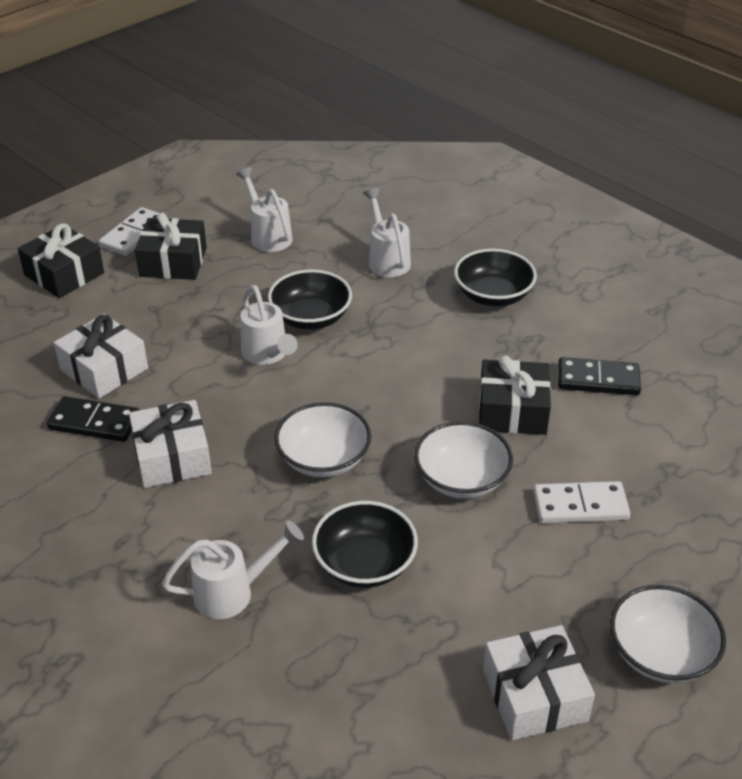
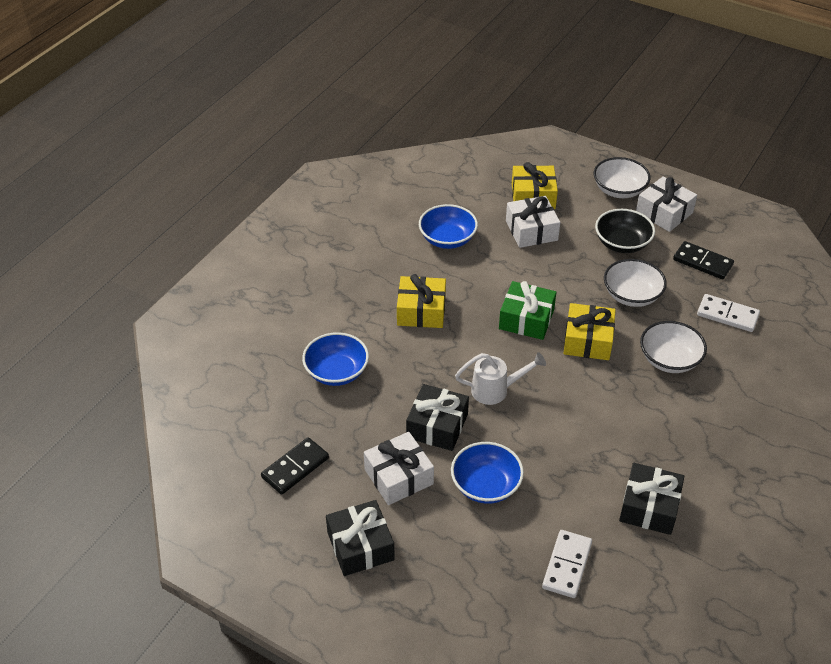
black bowl: [268,270,352,330] [312,501,418,588] [454,249,537,307] = 3 -> [595,209,655,253] = 1
blue bowl: none = 0 -> [302,332,369,386] [419,204,478,249] [451,442,524,504] = 3
green gift: none = 0 -> [499,281,556,340] = 1
white watering can: [162,520,304,619] [236,167,293,252] [240,285,298,365] [363,188,411,277] = 4 -> [455,352,546,405] = 1
yellow gift: none = 0 -> [397,274,446,328] [512,162,558,209] [563,303,616,360] = 3

